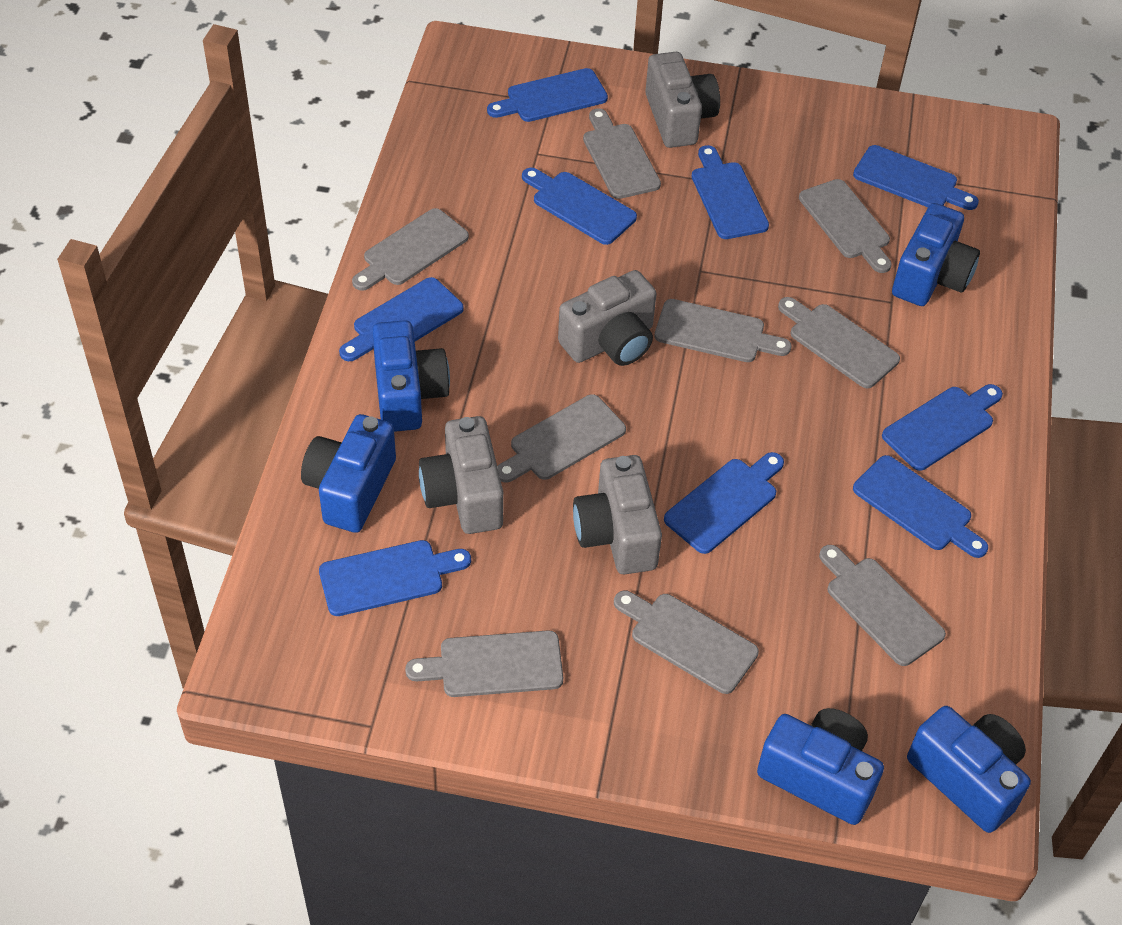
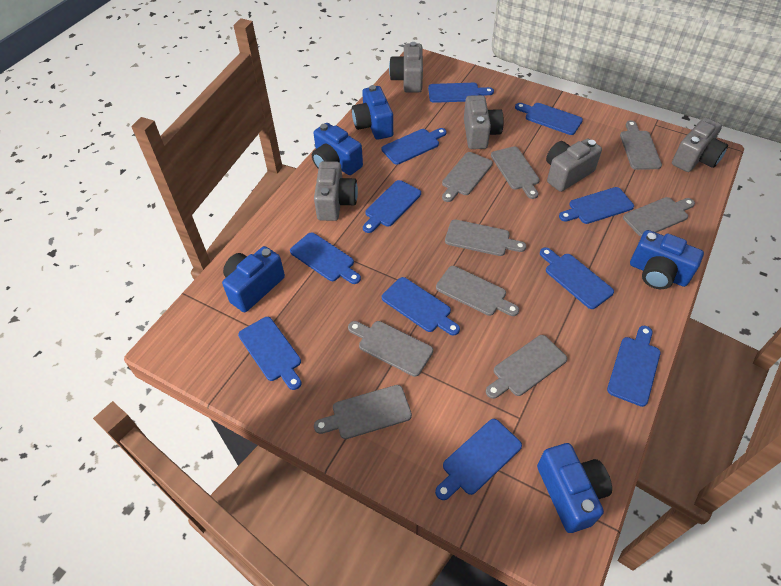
blue cutting board: [319,540,471,616] [339,277,464,361] [487,68,608,122] [522,168,637,245] [664,452,784,554] [692,145,769,239] [853,145,979,210] [853,455,988,558] [882,384,1003,471] = 9 -> [238,317,301,390] [290,232,361,284] [363,180,421,233] [382,128,447,165] [382,277,460,336] [428,83,494,103] [435,419,522,500] [515,103,583,135] [540,248,614,309] [559,187,634,224] [607,326,661,407] = 11
grey camera: [419,416,504,534] [558,270,657,366] [573,455,662,575] [645,52,720,148] = 4 -> [314,161,358,221] [389,42,423,93] [464,95,504,149] [546,138,602,192] [672,117,728,172] = 5

